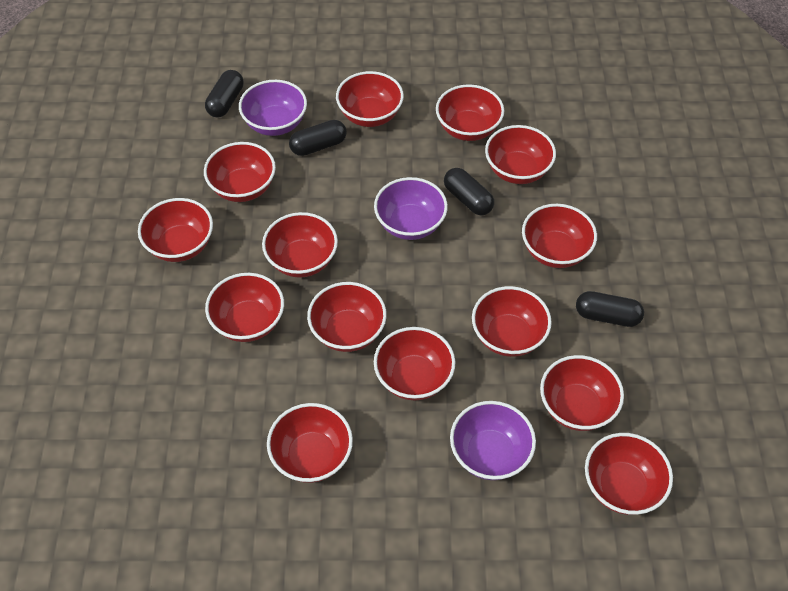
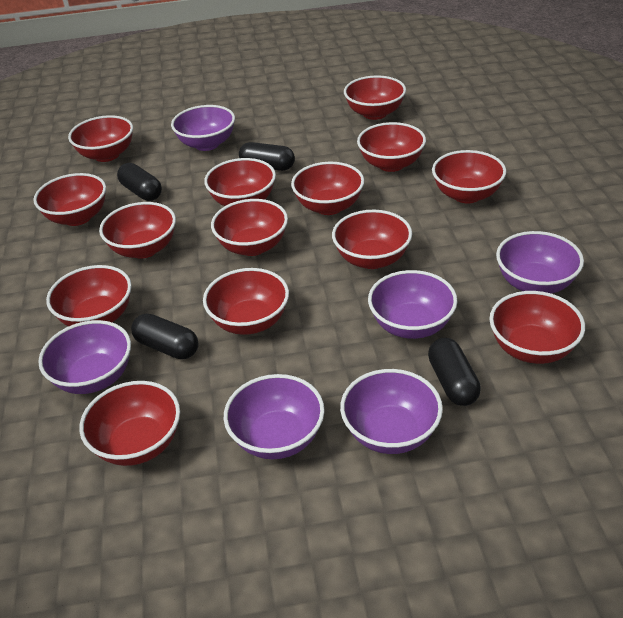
purple bowl: [239,80,307,136] [374,177,448,240] [450,401,536,480] = 3 -> [38,320,131,394] [171,105,235,151] [224,374,325,459] [340,369,443,454] [368,270,457,339] [496,231,584,294] = 6

